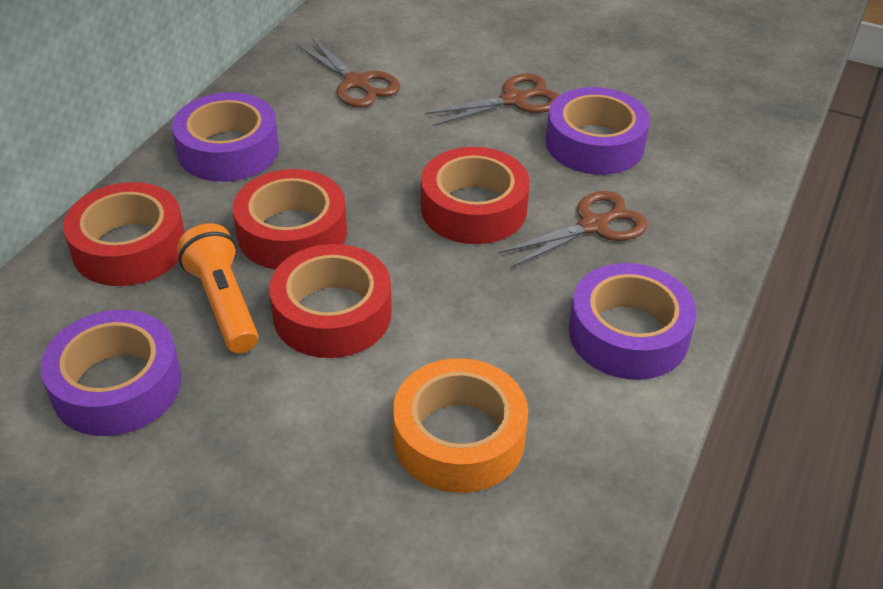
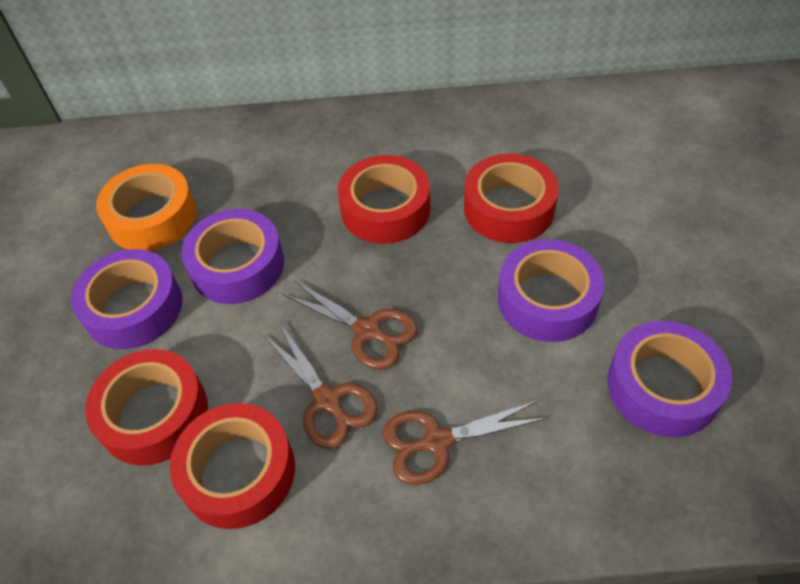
orange flashlight: [177,223,258,353] = 1 -> none = 0

